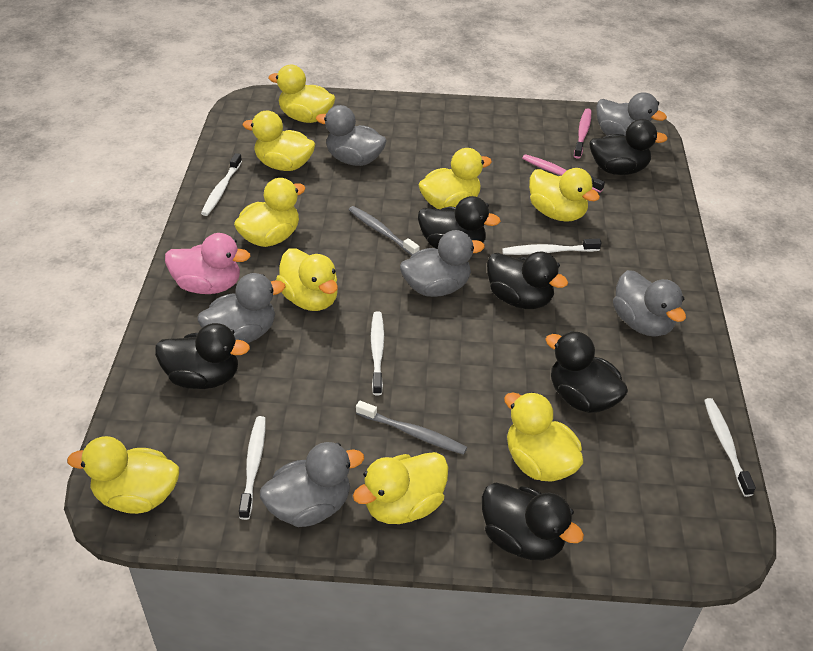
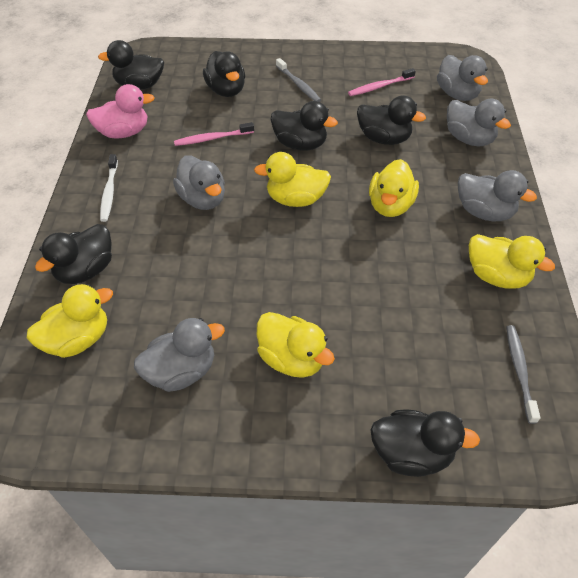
grey duck: [198,273,285,343] [260,442,364,527] [316,105,387,166] [400,230,485,297] [596,92,667,136] [613,270,686,337] = 6 -> [134,318,225,392] [173,155,225,210] [437,55,488,101] [447,99,511,146] [458,170,537,222] = 5
white toothbrush: [201,153,242,216] [239,416,266,520] [371,312,384,395] [502,238,601,255] [704,398,756,497] = 5 -> [100,154,118,222] = 1
yellow duck: [67,436,179,514] [234,178,306,247] [242,111,315,171] [268,65,335,123] [276,249,338,311] [353,452,448,524] [418,148,492,209] [504,392,583,482] [529,168,600,222] = 9 -> [27,284,113,358] [254,152,331,207] [257,312,335,378] [369,159,419,217] [469,234,555,289] = 5

